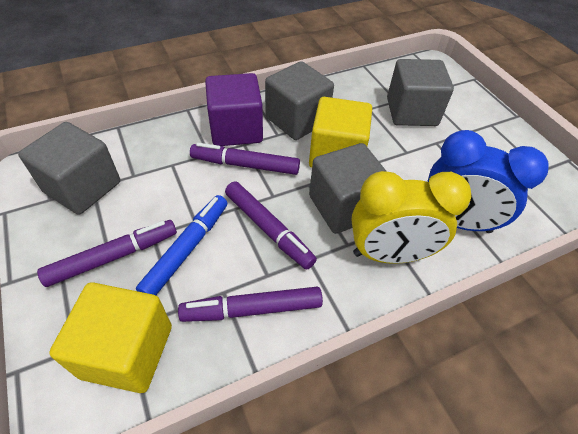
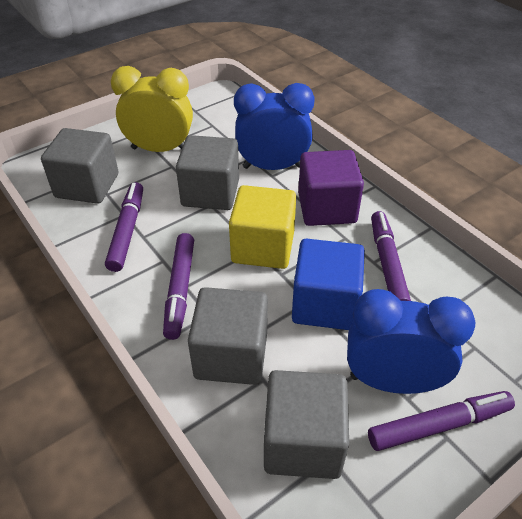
blue clock: [427,130,549,233] = 1 -> [234,83,315,170] [347,289,475,394] = 2
blue cube: none = 0 -> [292,239,365,330] = 1
blue marker: [136,195,227,295] = 1 -> none = 0
yellow cube: [49,282,172,393] [309,97,372,168] = 2 -> [229,185,296,269] = 1

